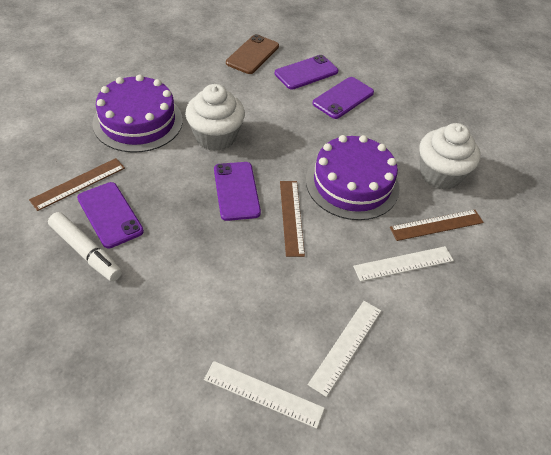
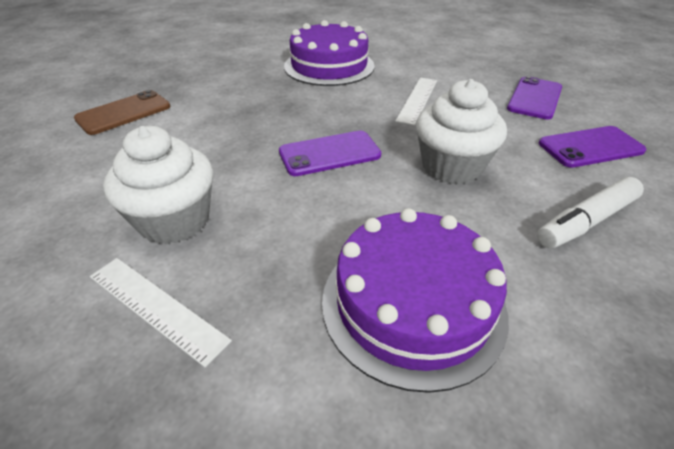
brown ruler: [29,158,125,211] [280,181,305,257] [390,210,484,241] = 3 -> none = 0
purple phone: [77,182,144,248] [214,162,261,221] [275,55,338,90] [312,77,374,119] = 4 -> [279,130,381,176] [507,76,562,120] [539,126,647,168] = 3
white ruler: [204,361,325,429] [308,301,381,397] [353,246,454,282] = 3 -> [90,258,232,367] [395,78,437,126] = 2

